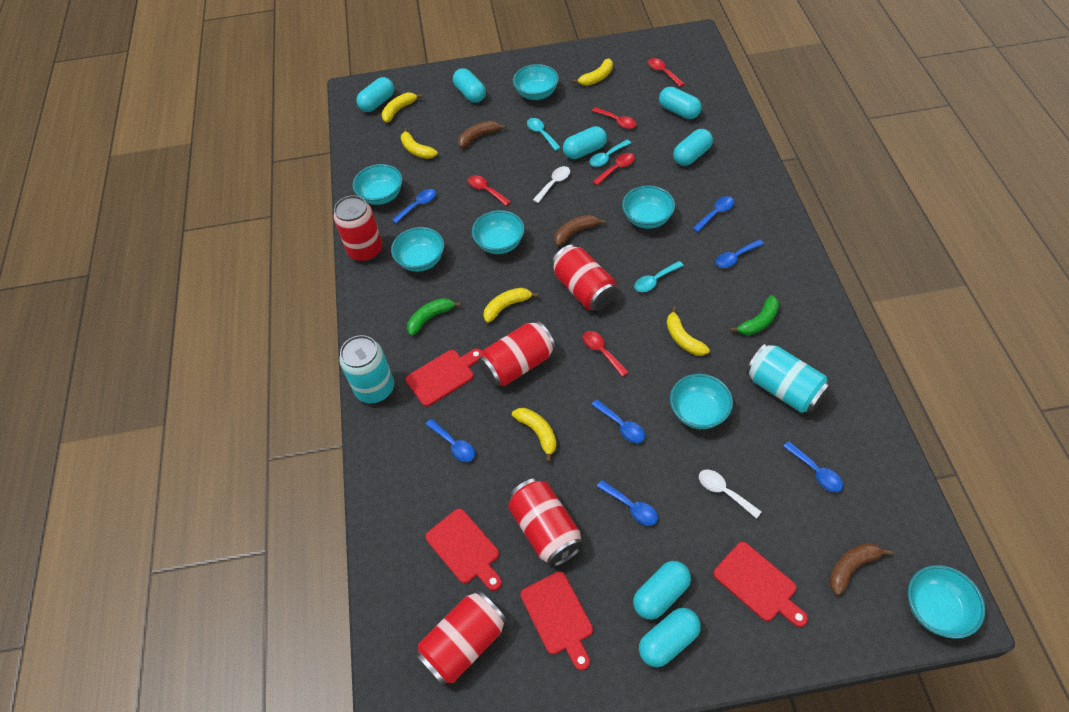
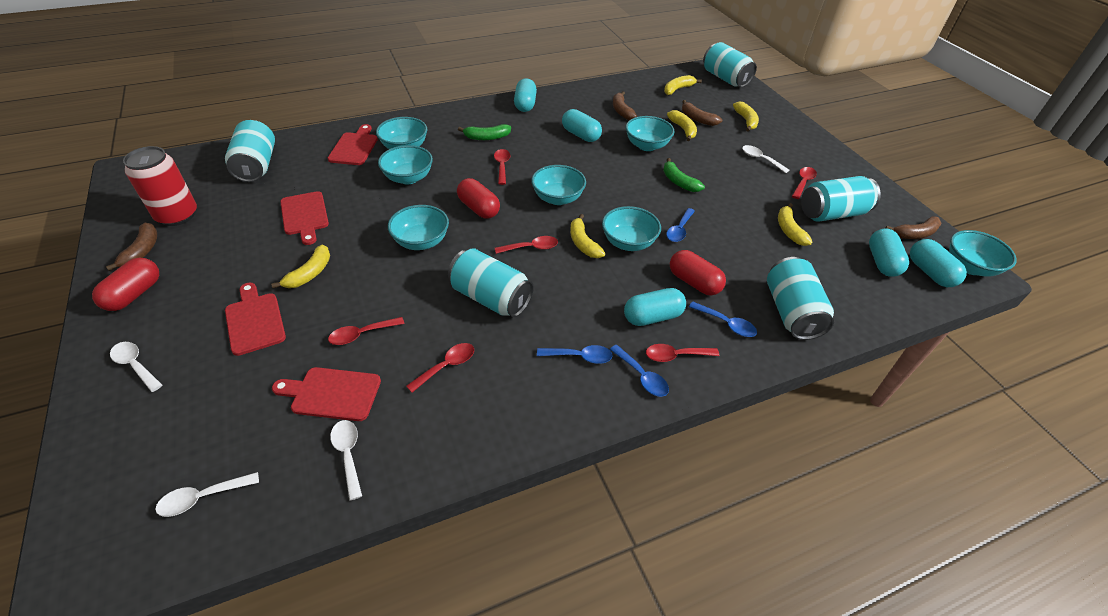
blue spoon: [392,189,436,224] [425,419,475,462] [591,399,645,443] [597,480,658,526] [692,196,734,232] [715,239,764,268] [783,441,843,492] = 7 -> [537,345,613,364] [609,345,669,397] [666,208,695,242] [689,302,757,337] = 4
brown banana: [458,121,506,148] [554,215,606,246] [829,543,893,595] = 3 -> [106,223,157,271] [613,91,637,120] [682,100,722,126] [885,216,942,239] = 4
red can: [333,195,383,262] [415,590,507,686] [478,321,556,386] [508,478,583,567] [551,244,617,311] = 5 -> [123,146,197,226] = 1
red capsule: none = 0 -> [92,258,159,311] [457,178,500,219] [670,250,726,296] = 3
red spoon: [468,175,511,206] [582,331,628,377] [592,107,636,129] [593,153,635,185] [648,58,684,87] = 5 -> [328,317,404,345] [406,343,474,393] [494,149,510,185] [495,236,558,254] [646,344,719,362] [792,167,817,199] = 6
turquoise can: [339,335,394,403] [746,343,831,413] = 2 -> [225,120,275,182] [448,248,534,317] [703,42,757,87] [767,257,834,340] [801,176,881,222] = 5
turquoise capsule: [356,77,394,112] [453,68,486,103] [563,126,607,159] [633,561,691,620] [639,608,701,667] [659,87,702,119] [673,129,713,166] = 7 -> [514,78,537,112] [562,109,602,142] [624,288,686,326] [869,229,909,277] [910,239,967,287] = 5
turquoise spoon: [527,118,561,151] [589,140,631,167] [634,261,684,292] = 3 -> none = 0
white spoon: [533,166,570,203] [699,470,762,519] = 2 -> [110,342,162,392] [155,472,259,517] [330,420,362,501] [742,145,789,173] = 4

